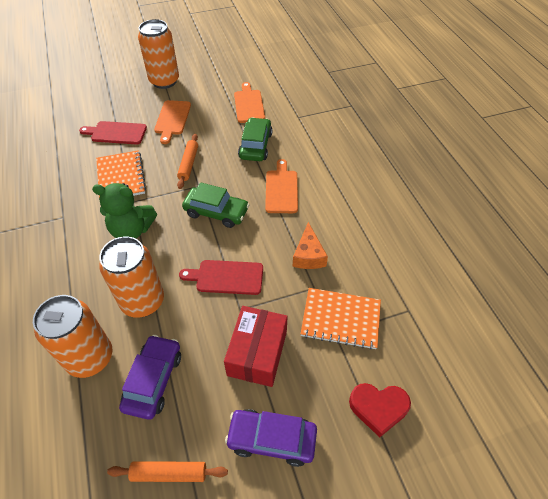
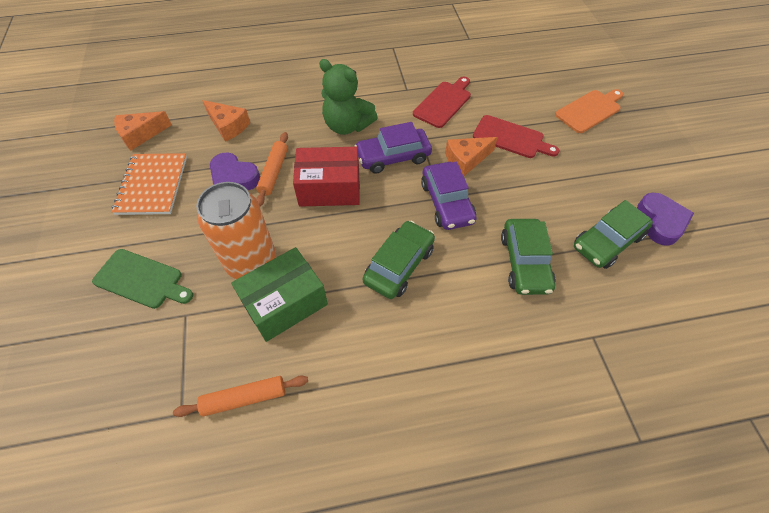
green box: none = 0 -> [231,247,328,342] = 1
green car: [182,182,249,228] [238,117,273,161] = 2 -> [362,221,435,299] [501,219,556,295] [574,200,653,269] = 3
green cutting board: none = 0 -> [92,249,193,309] = 1
orange can: [33,295,112,378] [99,236,164,318] [138,19,179,89] = 3 -> [196,182,276,279] = 1
orange cheese: [293,222,328,269] = 1 -> [114,111,172,151] [202,100,250,142] [445,137,498,176] = 3
orange cutting board: [154,100,191,144] [234,82,265,123] [265,159,298,213] = 3 -> [555,89,623,133] = 1
orange notebook: [96,150,146,198] [301,288,381,350] = 2 -> [112,153,187,215] = 1
purple heart: none = 0 -> [210,153,260,190] [637,193,694,246] = 2
red heart: [349,383,411,438] = 1 -> none = 0

